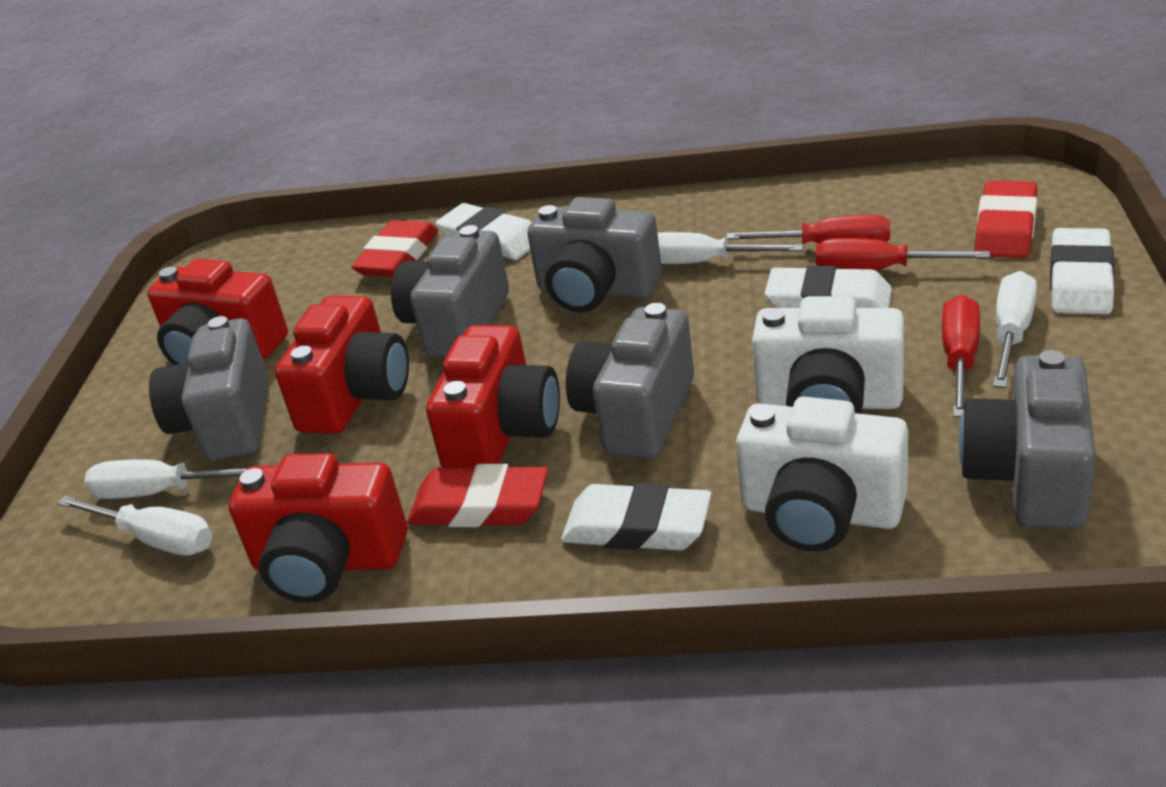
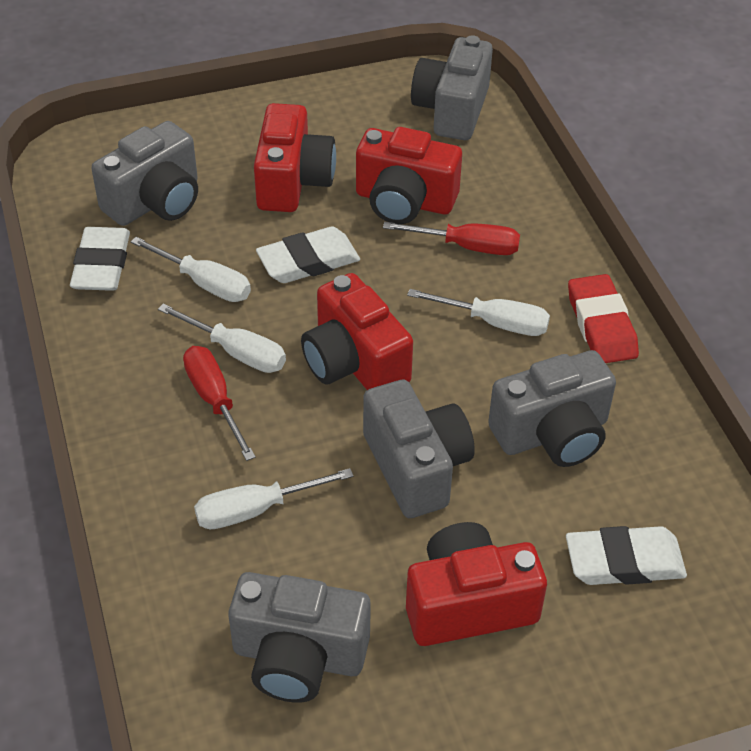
red eraser: [351,220,438,277] [407,464,548,527] [974,180,1037,258] = 3 -> [568,274,639,363] = 1
red screwdriver: [727,215,890,244] [816,238,990,270] [942,295,980,417] = 3 -> [183,346,256,461] [383,222,520,255] = 2
white camera: [736,397,908,551] [752,296,904,414] = 2 -> none = 0
white eraser: [436,203,532,260] [561,483,711,551] [765,265,892,308] [1050,228,1114,314] = 4 -> [70,227,130,291] [256,227,360,283] [566,526,687,585] = 3

